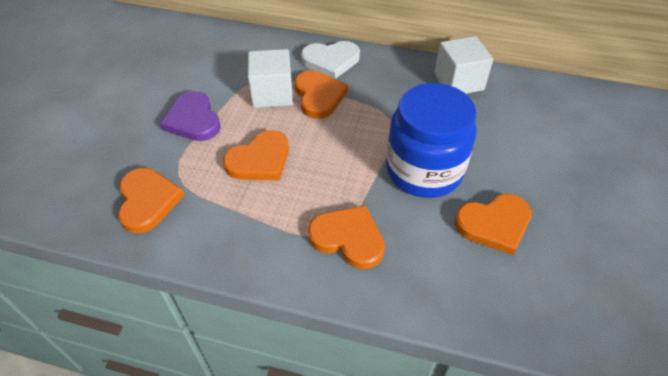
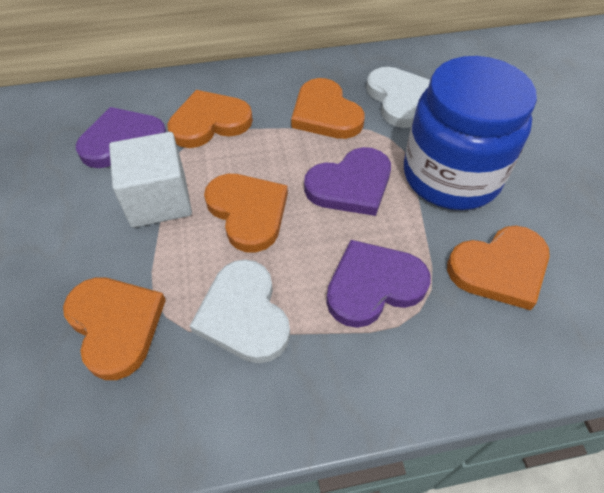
purple heart: [160,91,221,141] = 1 -> [76,107,166,168] [304,147,391,216] [326,240,430,328] = 3
white cube: [248,49,293,108] [434,36,493,94] = 2 -> [109,132,192,228] = 1
white heart: [301,41,360,79] = 1 -> [190,259,290,363] [366,67,430,128] = 2

